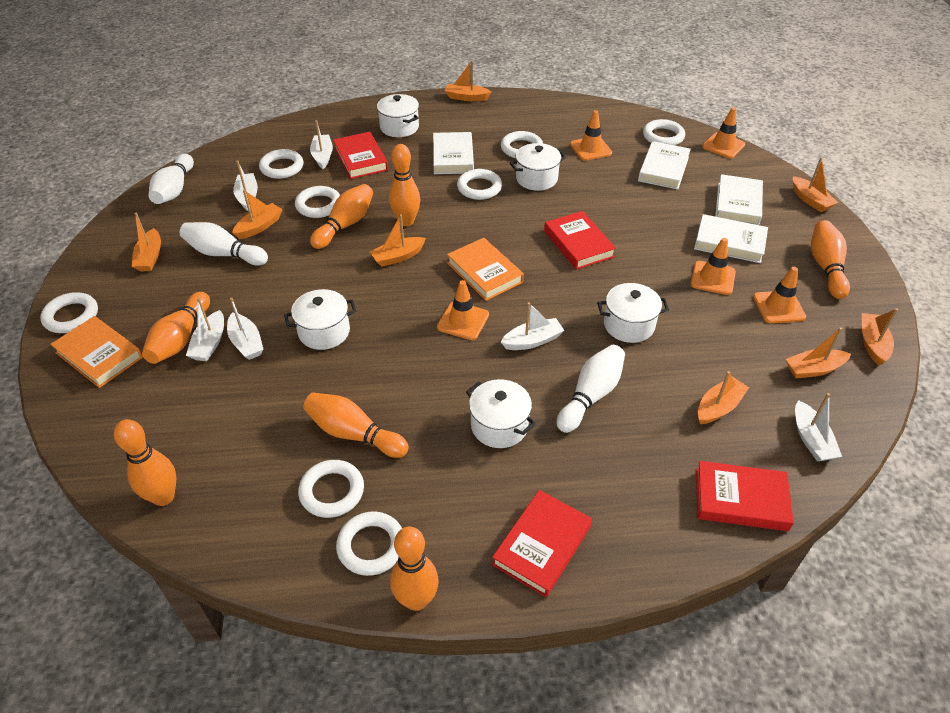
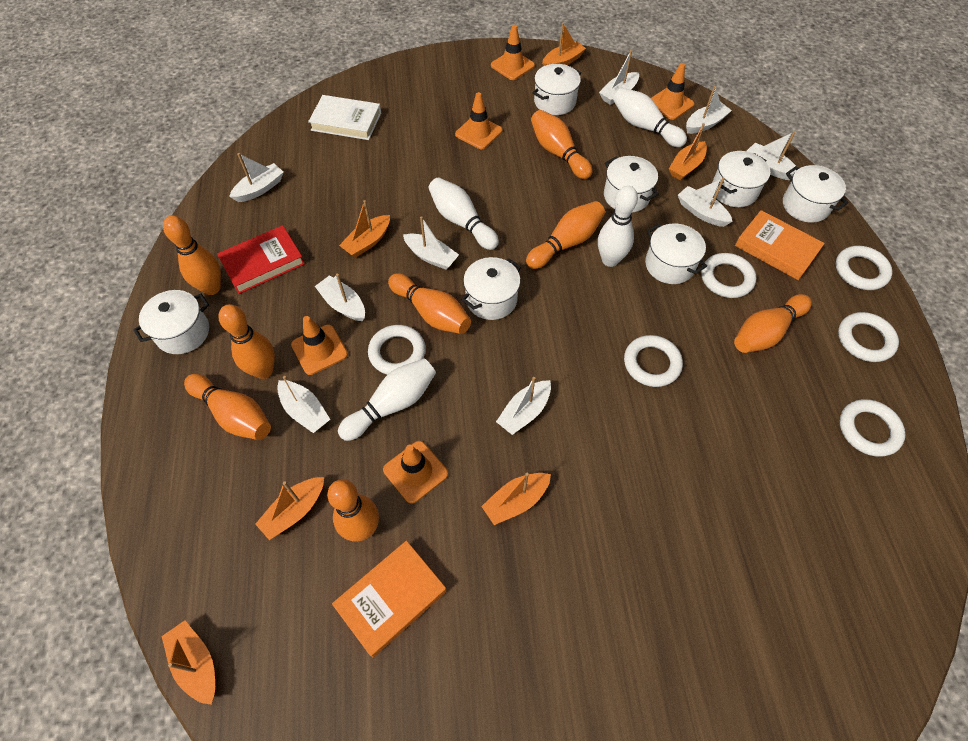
orange boat: [132,213,161,272] [232,190,283,239] [370,214,426,267] [445,60,491,101] [698,371,749,424] [786,327,851,378] [793,157,838,212] [862,308,898,365] = 8 -> [161,620,215,705] [255,477,324,540] [339,200,390,257] [481,473,551,525] [542,23,586,66] [669,123,707,180] = 6
orange bowling pin: [114,419,176,506] [142,292,210,364] [303,392,409,458] [310,184,373,249] [389,144,420,226] [390,527,439,611] [811,220,850,299] = 7 -> [163,215,221,295] [184,374,271,440] [218,304,275,379] [327,479,379,542] [388,273,471,334] [526,201,605,269] [531,110,593,179] [734,294,812,353] = 8
red book: [333,132,388,179] [492,490,592,597] [544,211,616,270] [696,461,794,531] = 4 -> [217,225,305,294] = 1
white boat: [186,298,224,361] [227,298,264,360] [233,160,258,211] [310,120,333,169] [501,302,564,350] [795,393,842,462] = 6 -> [229,153,284,202] [277,376,330,433] [315,274,365,321] [403,216,459,270] [496,377,551,435] [599,50,639,105] [678,178,733,227] [686,86,732,134] [747,131,797,180] = 9
white book: [433,132,474,174] [638,141,691,190] [694,214,768,263] [715,174,763,225] = 4 -> [308,95,381,140] = 1
white bowling pin: [149,154,194,204] [180,222,268,266] [557,345,625,433] = 3 -> [338,358,436,441] [429,177,499,250] [598,186,638,267] [613,88,687,147] = 4
white pot: [284,289,356,350] [377,94,419,137] [466,379,536,448] [510,143,566,191] [597,283,669,343] = 5 -> [133,290,209,354] [462,257,521,320] [533,64,581,115] [604,156,659,212] [645,224,707,284] [712,151,770,207] [783,165,848,223] = 7
white ring: [40,292,98,333] [259,149,304,179] [295,186,340,218] [298,460,364,518] [336,512,402,576] [457,169,502,200] [501,131,543,158] [643,119,685,145] = 8 -> [368,325,426,375] [624,335,683,387] [701,253,756,298] [836,246,893,290] [838,312,899,362] [840,399,905,457] = 6

